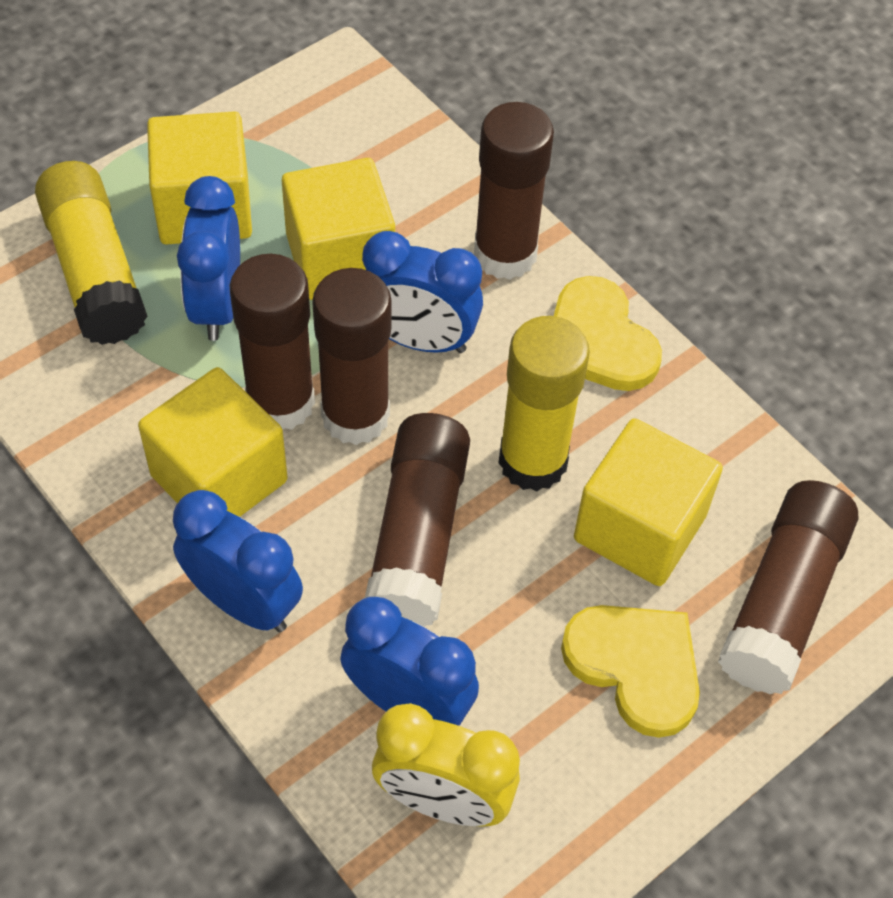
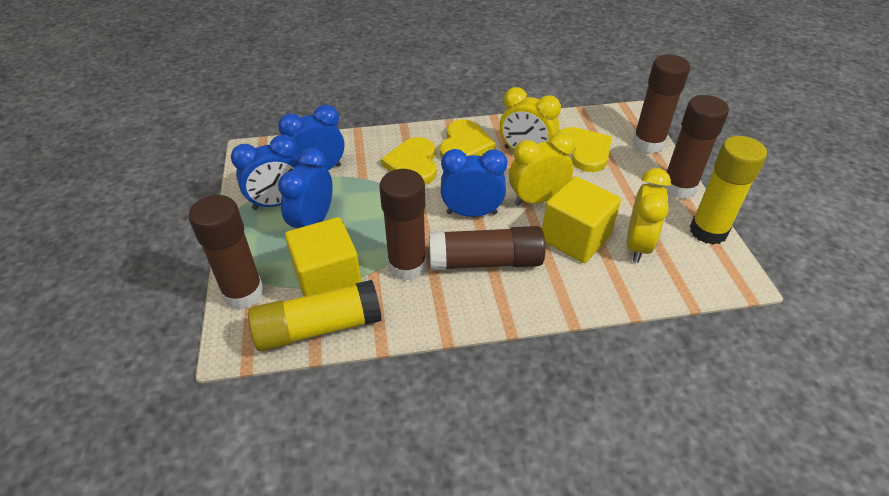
yellow clock: [372,703,520,827] = 1 -> [500,87,561,150] [509,132,575,206] [626,168,671,263] = 3
yellow cube: [138,367,288,517] [147,112,252,244] [282,158,395,300] [574,418,723,586] = 4 -> [285,217,362,297] [542,176,621,263] = 2
yellow heart: [554,276,662,391] [561,605,700,738] = 2 -> [381,137,437,185] [440,119,496,158] [559,127,612,172] = 3

